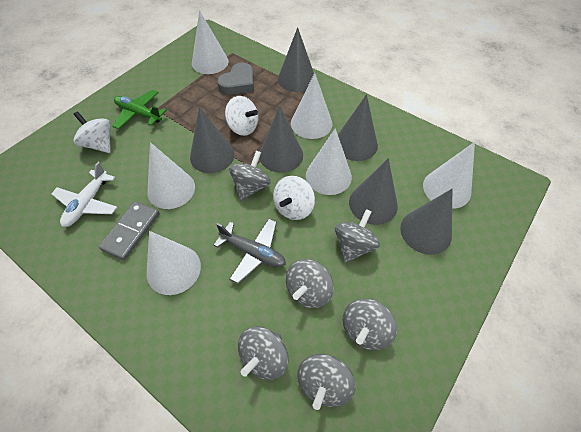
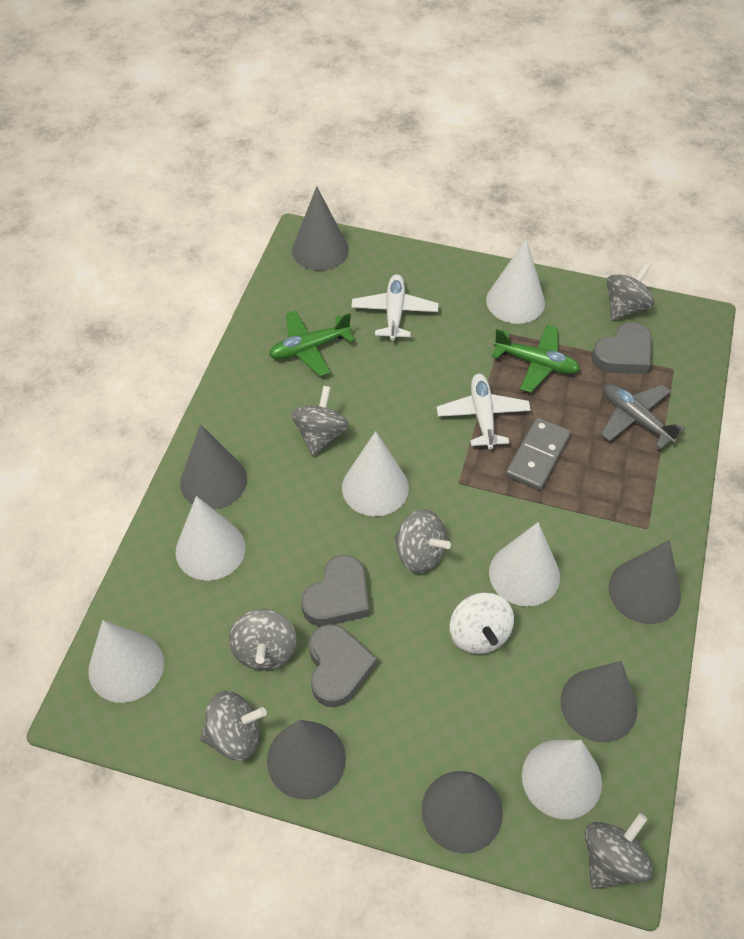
green plane: [112,90,167,130] = 1 -> [269,311,355,377] [492,325,580,393] = 2
grey heart: [217,63,254,95] = 1 -> [301,555,369,626] [309,624,377,707] [592,322,652,374] = 3
white plane: [51,162,117,227] = 1 -> [351,274,439,341] [437,374,531,449] = 2
white spinning top: [74,111,111,153] [225,96,258,136] [273,176,315,220] = 3 -> [450,592,514,654] = 1

